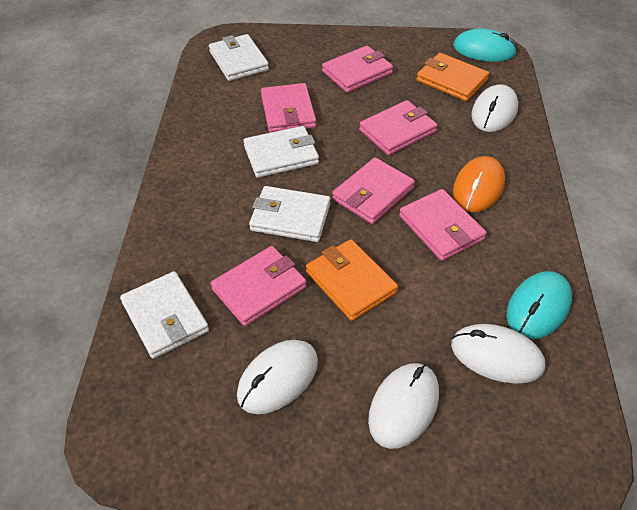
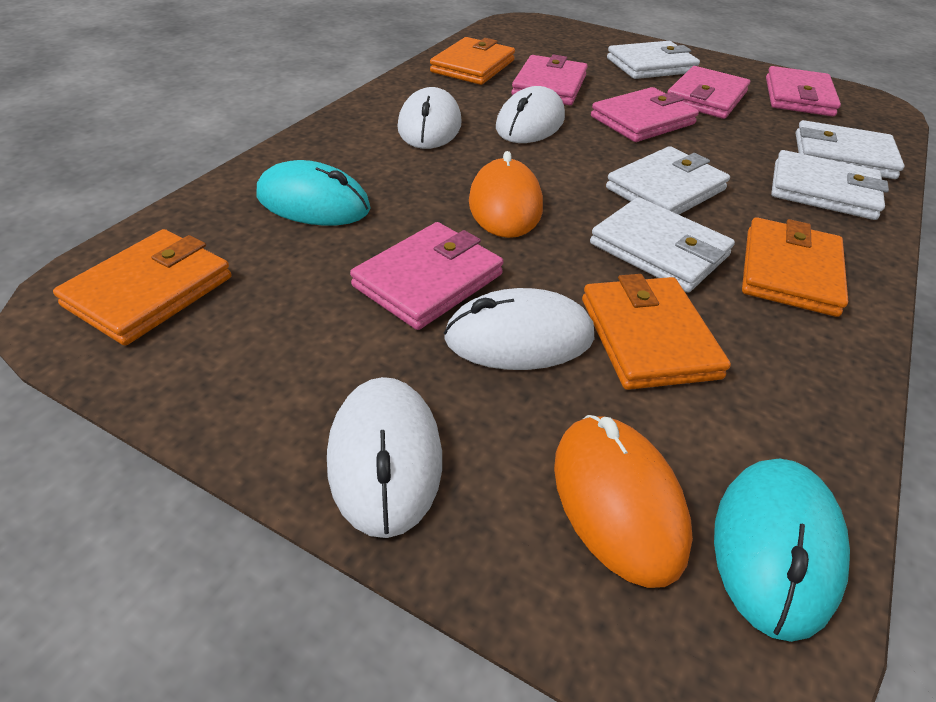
orange mouse: [453,156,505,212] = 1 -> [469,151,543,238] [554,415,693,588] = 2
orange wallet: [306,239,398,321] [417,53,489,101] = 2 -> [53,229,231,346] [430,37,515,85] [582,274,731,390] [742,217,848,317] = 4
pink wallet: [211,246,307,326] [261,83,316,133] [322,46,393,93] [332,157,415,224] [359,100,438,155] [399,189,487,261] = 6 -> [350,222,504,330] [511,54,588,105] [591,87,699,142] [667,66,750,119] [766,66,841,116] = 5
white wallet: [120,271,209,359] [209,34,269,81] [243,126,319,178] [249,186,331,242] = 4 -> [590,197,735,292] [606,146,730,215] [607,41,700,79] [771,150,889,220] [796,120,905,179] = 5

